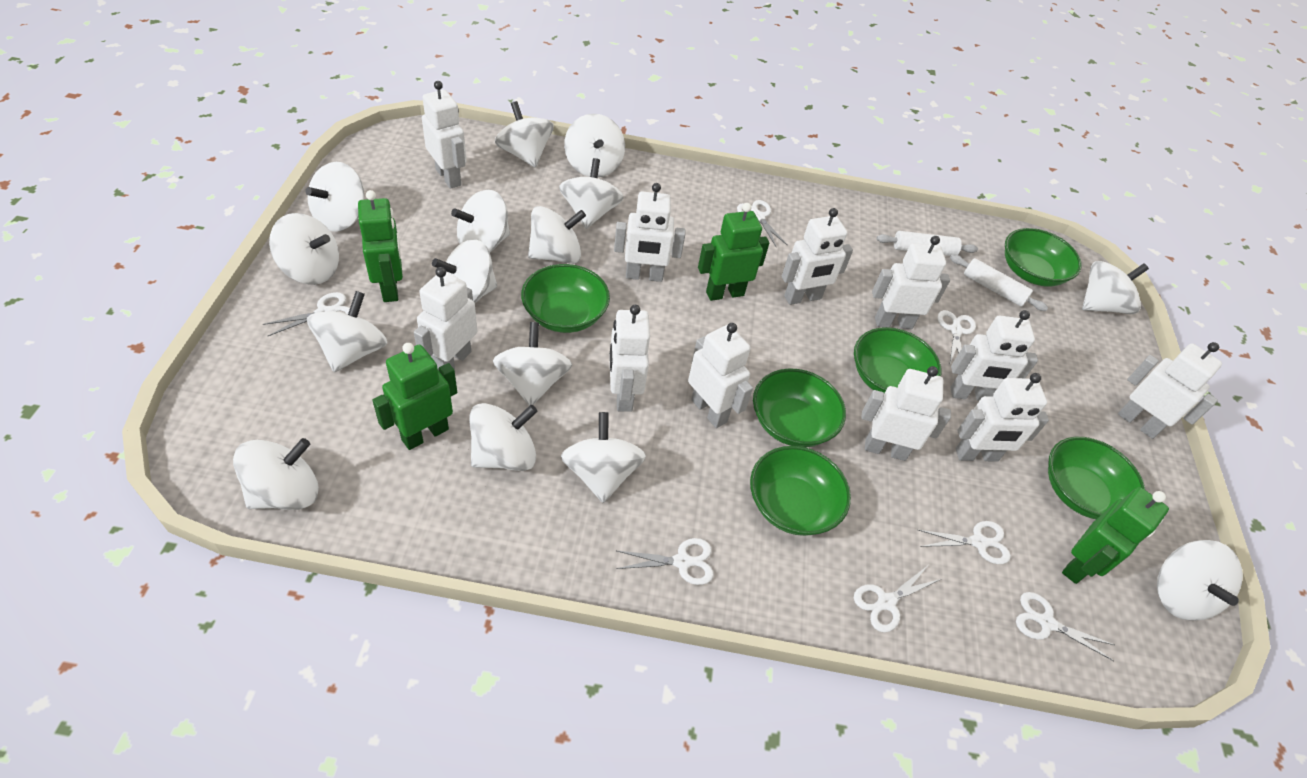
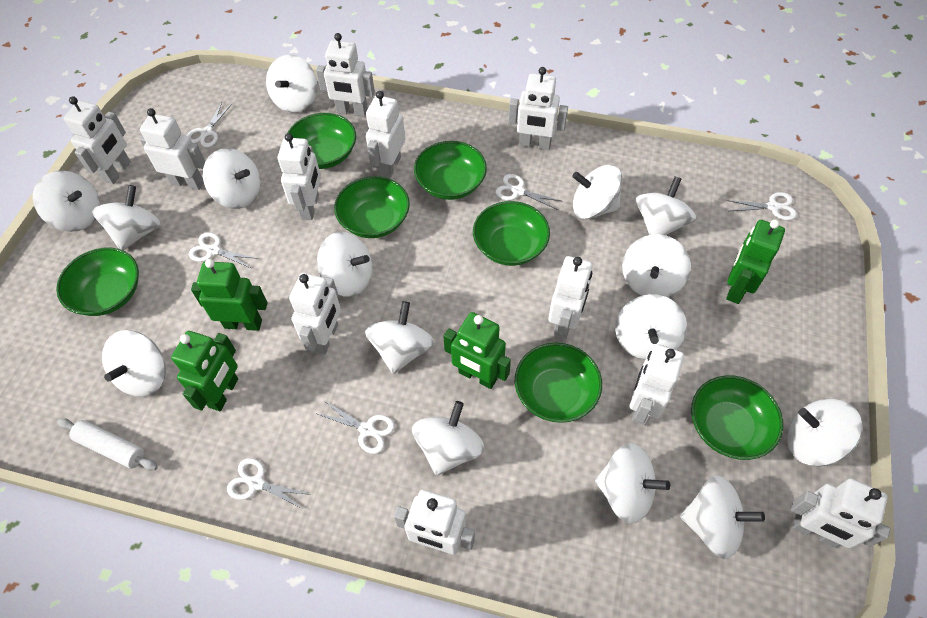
green bowl: [521,264,610,333] [750,446,851,536] [753,368,846,447] [854,327,941,393] [1005,228,1082,287] [1048,437,1146,519] = 6 -> [56,248,139,316] [288,113,356,169] [334,176,410,238] [414,141,487,200] [473,201,550,266] [515,343,602,423] [691,375,783,460] = 7
white rolling pin: [877,231,978,256] [950,254,1048,311] = 2 -> [58,419,158,471] = 1
white scissors: [263,292,350,336] [616,538,714,585] [737,200,788,248] [854,566,941,632] [918,521,1011,564] [938,310,976,363] [1016,592,1115,661] = 7 -> [187,102,232,148] [189,232,259,268] [227,458,311,509] [318,401,395,454] [495,174,563,210] [726,192,797,220] = 6

